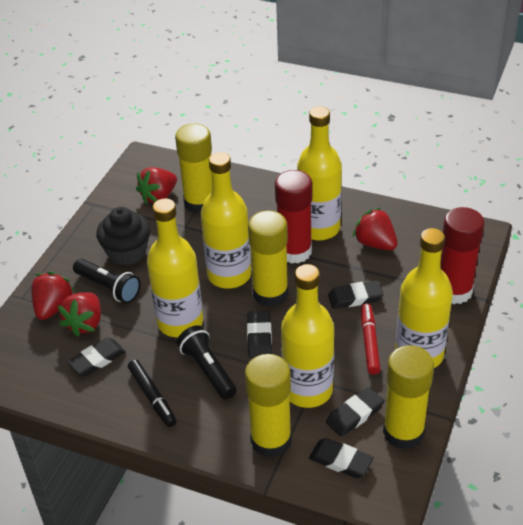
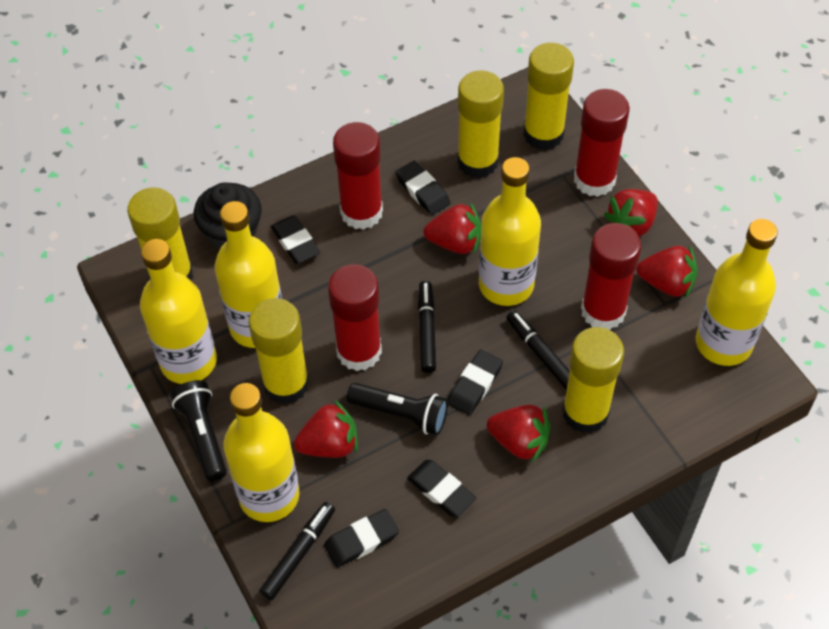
black marker: [128,359,177,427] = 1 -> [260,502,335,600] [418,281,436,373] [506,311,570,391] = 3
red glue stick: [275,170,312,264] [440,207,484,304] = 2 -> [328,264,382,371] [333,122,383,230] [574,89,630,197] [581,223,642,330] = 4
red marker: [361,304,381,375] = 1 -> none = 0
red strawberry: [31,271,75,320] [58,292,101,337] [136,167,177,204] [353,208,398,250] = 4 -> [294,400,358,458] [423,202,481,255] [487,405,550,462] [604,189,658,236] [637,246,698,298] = 5
yellow glue stick: [175,124,212,214] [245,354,292,458] [248,210,289,307] [383,345,434,450] = 4 -> [127,187,193,280] [249,298,309,405] [457,70,504,178] [523,43,574,150] [562,327,624,433] = 5

